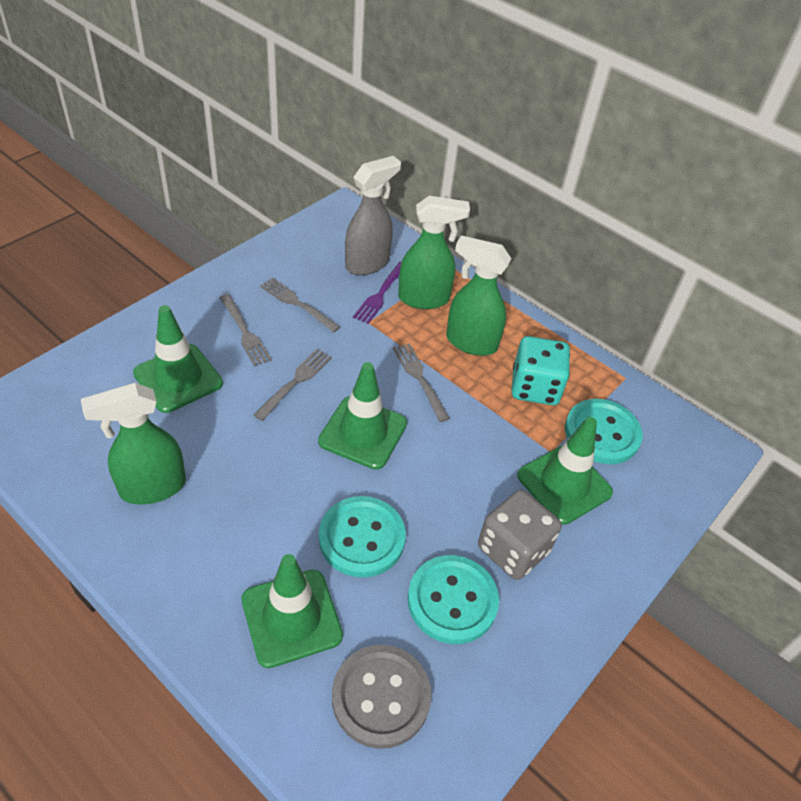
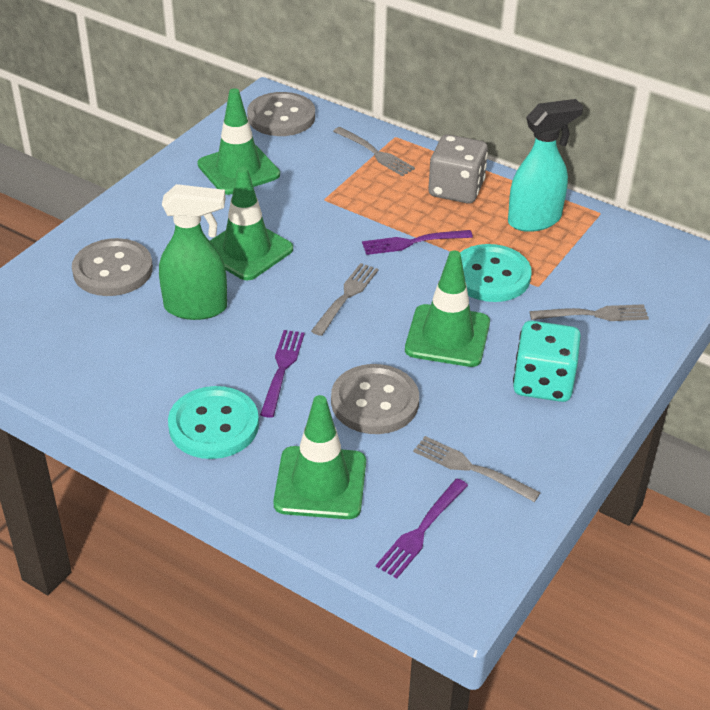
green spray bottle: [81,383,186,505] [398,196,470,309] [446,235,512,356] = 3 -> [159,184,227,320] = 1
grey button: [332,645,432,749] = 1 -> [72,238,153,296] [247,92,315,136] [331,364,419,434] = 3
grey spray bottle: [345,156,401,275] = 1 -> none = 0
purple fork: [353,262,402,324] = 1 -> [260,330,305,418] [362,230,473,255] [376,479,468,579] = 3
turquoise button: [319,496,406,578] [408,555,499,644] [565,399,643,464] = 3 -> [168,386,259,459] [460,244,532,302] = 2
turquoise spray bottle: none = 0 -> [508,99,583,232] = 1

